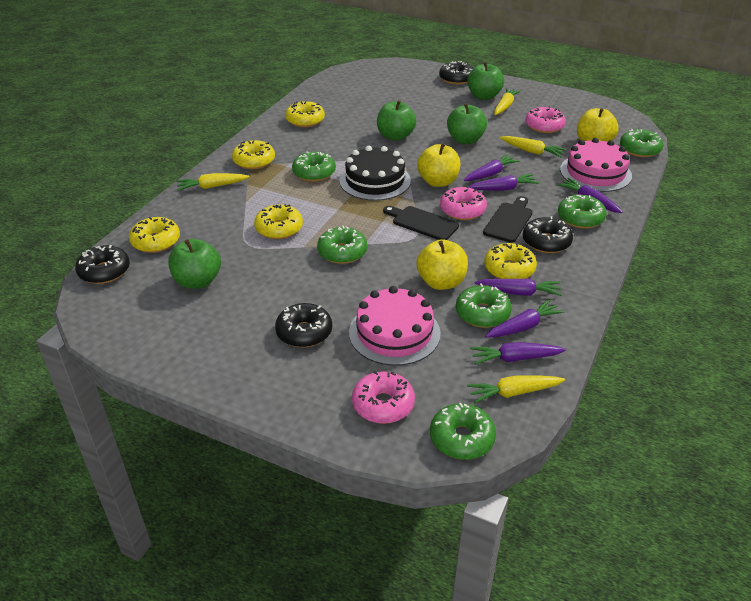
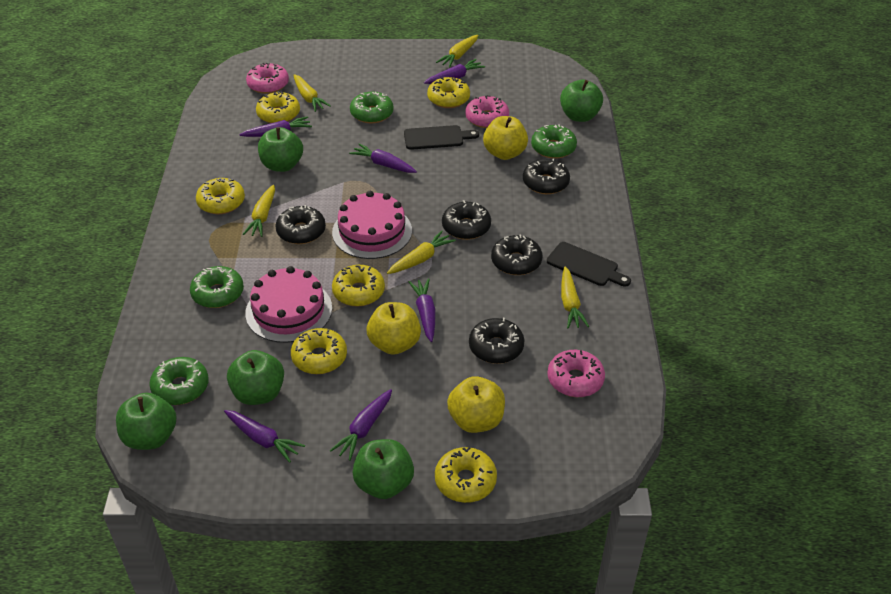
black cake: [340,146,411,201] = 1 -> none = 0
black donut: [75,245,130,284] [275,303,332,347] [439,61,473,85] [523,216,573,253] = 4 -> [275,205,326,244] [442,200,491,240] [469,318,524,364] [491,234,542,275] [523,158,570,194] = 5
green apple: [168,238,221,289] [377,100,416,141] [447,103,487,144] [468,62,504,100] = 4 -> [116,393,177,450] [227,350,284,405] [258,127,303,172] [352,439,414,499] [560,80,603,122] = 5
green donut: [292,152,336,182] [317,226,367,264] [430,403,496,460] [456,283,512,328] [558,195,607,229] [620,129,664,157] = 6 -> [149,357,209,405] [190,266,244,308] [350,92,394,124] [531,124,577,159] = 4
yellow carrot: [176,173,250,191] [467,375,565,404] [494,88,521,115] [500,136,566,157] = 4 -> [243,185,275,237] [294,74,331,112] [387,231,456,274] [436,35,479,68] [561,267,589,329] = 5
yellow donut: [129,217,180,253] [232,140,275,169] [254,204,303,239] [285,101,325,127] [484,243,537,279] = 5 -> [196,178,245,214] [256,91,300,123] [291,328,347,374] [332,265,385,306] [427,77,470,108] [435,447,497,503] = 6

